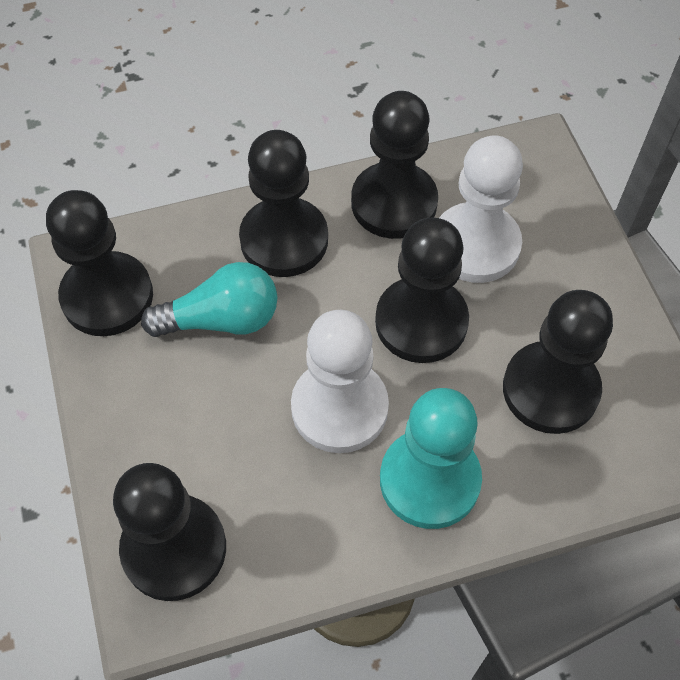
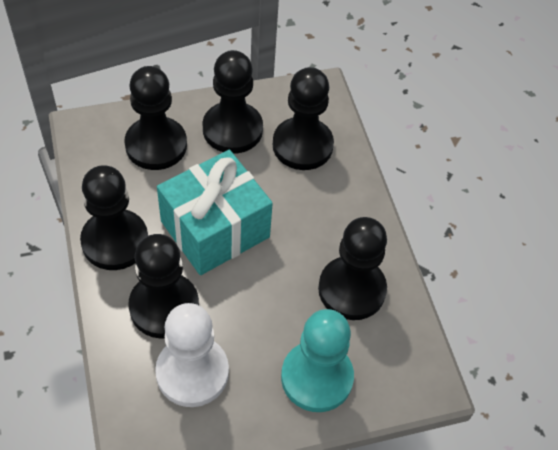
turquoise gift: none = 0 -> [157,150,273,275] = 1
turquoise light bulb: [141,262,277,337] = 1 -> none = 0
white pawn: [291,310,389,453] [439,136,523,283] = 2 -> [155,303,229,407] = 1

